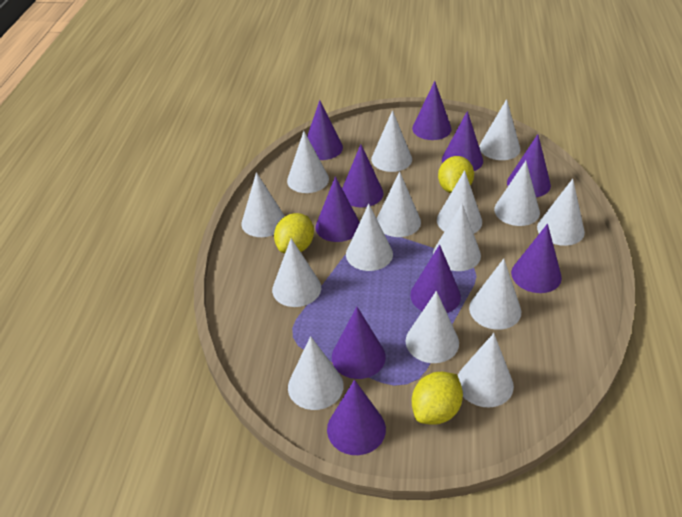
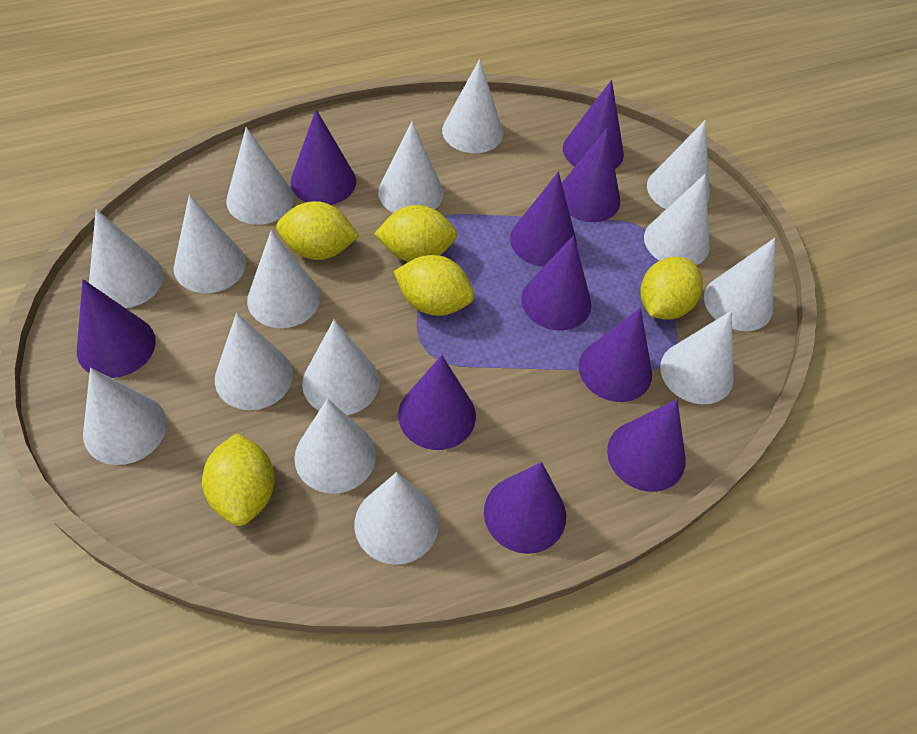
yellow lemon: [274,213,314,253] [412,372,463,425] [438,156,474,193] = 3 -> [202,433,275,526] [276,201,359,260] [374,205,457,262] [394,255,474,316] [640,257,703,320] = 5

